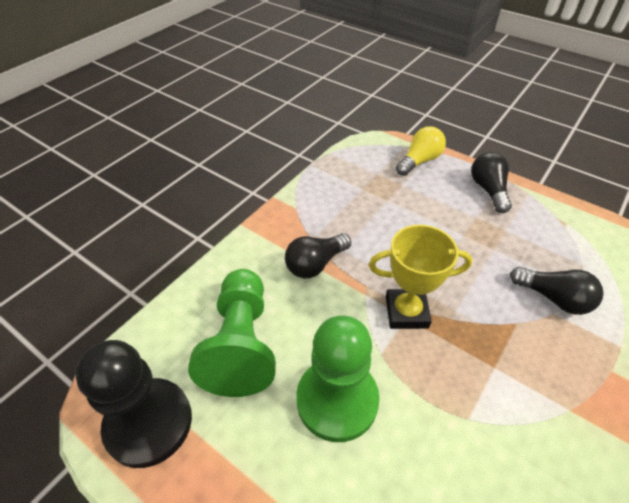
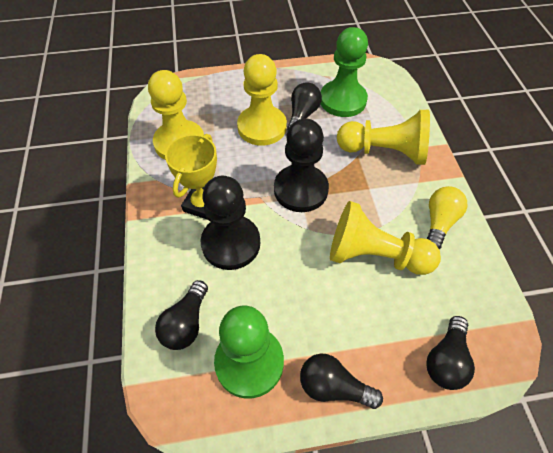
black light bulb: [285,233,351,278] [471,152,512,213] [510,267,604,315] = 3 -> [155,280,208,350] [287,82,322,131] [300,353,383,409] [426,316,475,390] = 4
black pawn: [75,340,192,468] = 1 -> [201,176,260,270] [274,118,329,212] = 2
yellow pawn: none = 0 -> [148,70,204,160] [237,54,287,146] [330,201,441,275] [337,110,430,165] = 4

